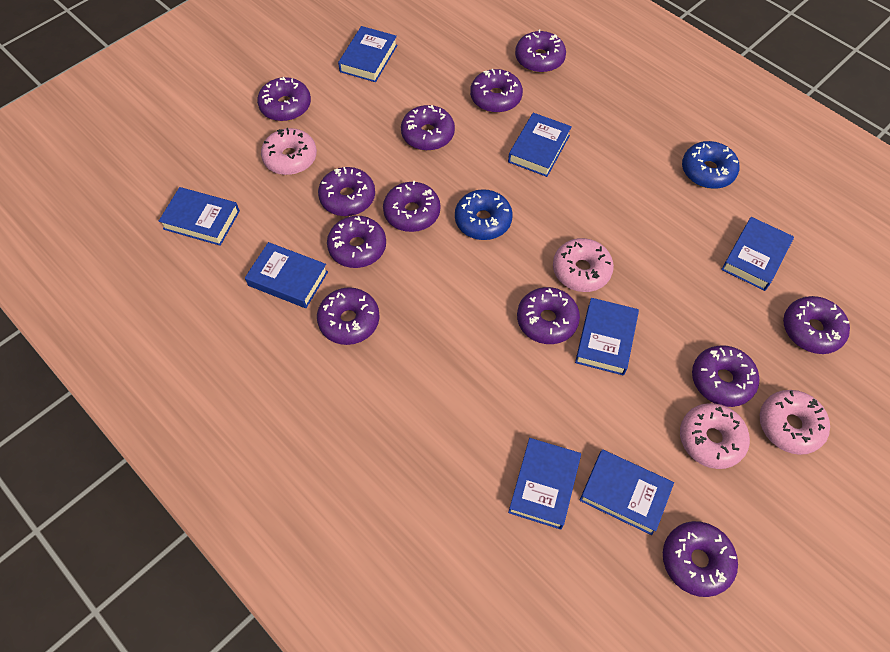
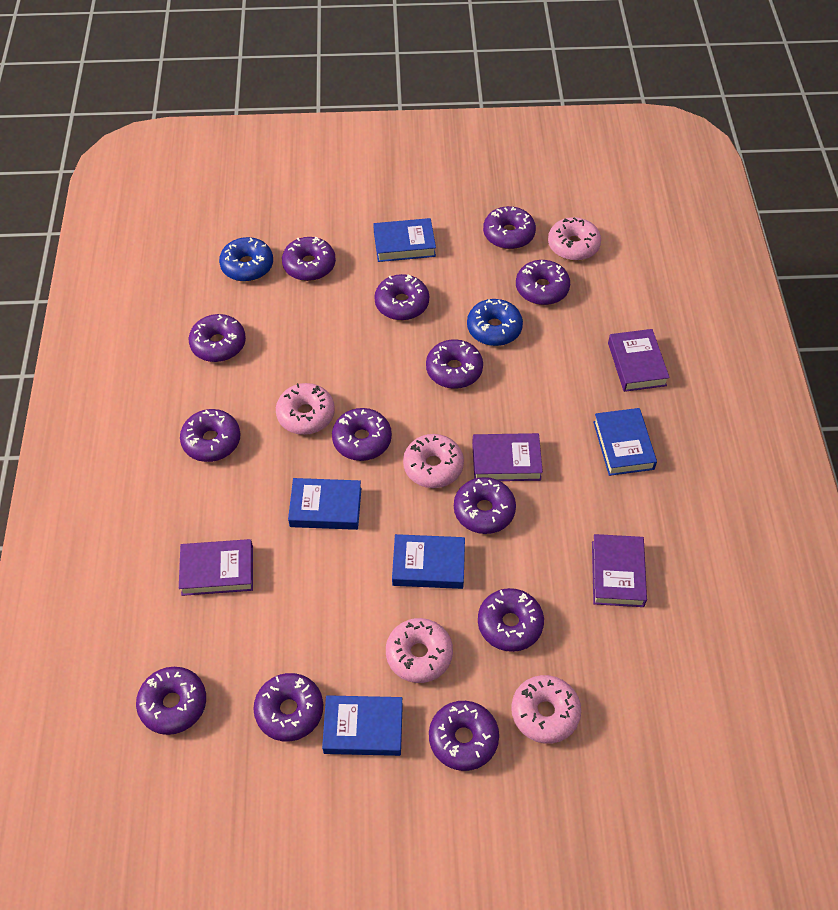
blue book: [159,187,240,246] [245,242,328,308] [338,26,397,82] [508,113,572,177] [508,438,581,530] [575,298,639,376] [580,449,674,535] [721,217,794,291] = 8 -> [288,478,361,530] [322,695,403,756] [373,218,436,262] [392,534,465,589] [593,408,657,476] = 5
pink donut: [261,128,317,175] [553,238,614,292] [680,403,750,469] [760,390,830,455] = 4 -> [276,383,335,435] [386,618,453,683] [403,434,464,488] [511,675,581,744] [548,217,601,261] = 5
purple book: none = 0 -> [179,539,253,596] [472,433,543,481] [592,534,647,607] [608,329,670,392] = 4
purple donut: [257,77,311,121] [317,287,380,345] [318,167,375,216] [327,216,386,268] [383,181,441,232] [401,105,455,151] [470,69,523,113] [515,29,566,73] [517,287,580,344] [663,521,738,597] [692,345,759,407] [783,296,850,354] = 12 -> [136,667,206,735] [180,409,241,462] [189,314,246,362] [253,673,323,741] [282,237,336,281] [332,408,392,461] [374,274,429,320] [426,339,483,389] [429,701,499,771] [454,477,516,534] [478,588,544,652] [483,206,536,249] [516,260,570,305] = 13

